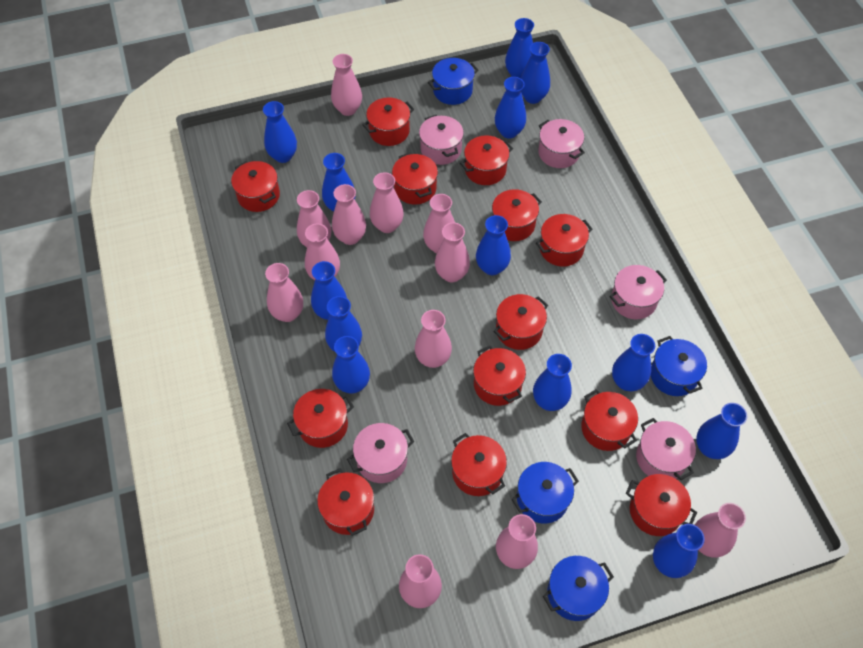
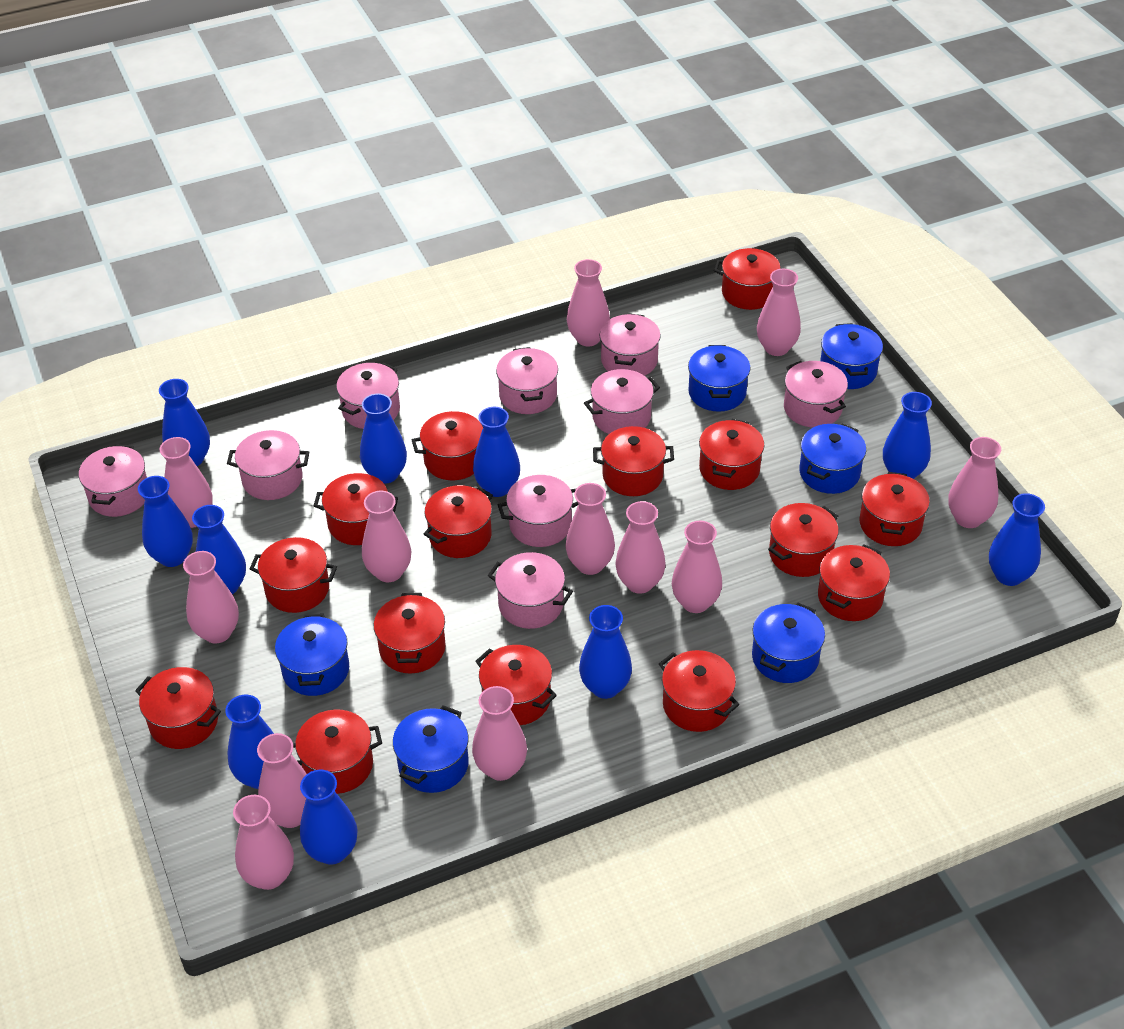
blue pot: [428,58,479,105] [511,462,579,524] [543,556,614,621] [651,336,707,396] = 4 -> [275,614,349,696] [393,705,469,793] [688,345,750,412] [752,603,825,683] [799,424,866,494] [820,323,883,389] = 6
blue vase: [263,101,297,163] [311,261,347,320] [322,153,355,212] [325,296,362,351] [332,336,370,394] [476,215,511,275] [495,77,526,138] [505,18,534,78] [521,42,550,104] [533,354,572,411] [612,334,655,391] [653,524,705,578] [696,403,747,459] = 13 -> [138,476,193,567] [159,379,210,466] [192,505,246,594] [225,694,274,789] [300,770,358,865] [360,393,407,484] [473,407,520,497] [579,605,632,699] [883,392,932,479] [989,493,1045,586] = 10
pink pot: [347,423,414,483] [419,115,464,165] [538,119,585,168] [609,265,667,319] [636,418,696,480] = 5 -> [79,444,147,517] [227,430,309,500] [336,363,400,429] [488,552,573,629] [496,347,558,414] [498,475,578,547] [584,369,660,434] [600,313,661,376] [784,361,848,427] = 9
red pot: [231,161,280,212] [287,389,354,448] [317,468,374,536] [363,97,414,146] [392,153,438,205] [451,433,507,496] [460,135,513,185] [473,346,526,406] [492,189,542,241] [493,294,548,350] [536,214,592,267] [581,389,638,451] [626,474,697,536] = 13 -> [135,667,221,749] [250,537,337,613] [293,710,382,794] [314,473,398,545] [374,593,446,674] [412,411,483,480] [424,485,493,558] [475,645,557,725] [593,426,674,496] [659,650,739,732] [699,419,764,490] [714,248,781,310] [768,503,839,577] [818,544,890,621] [860,472,930,546] = 15

